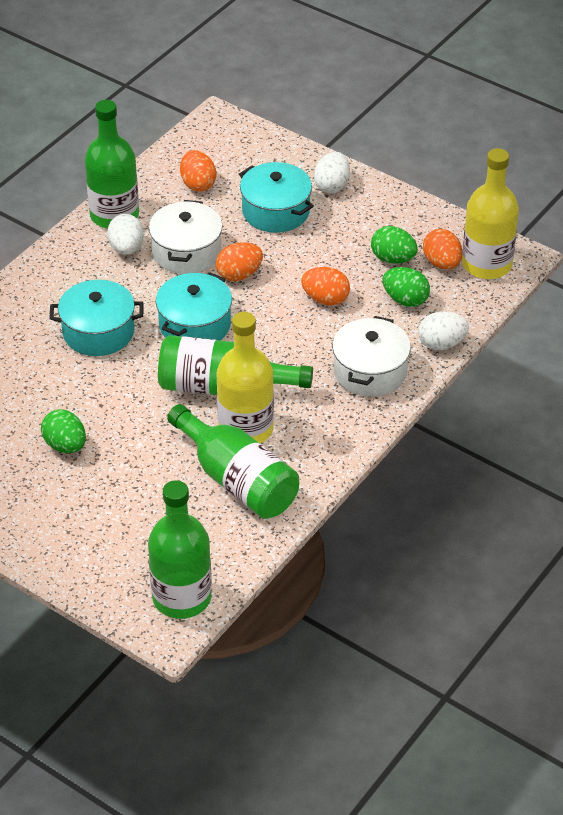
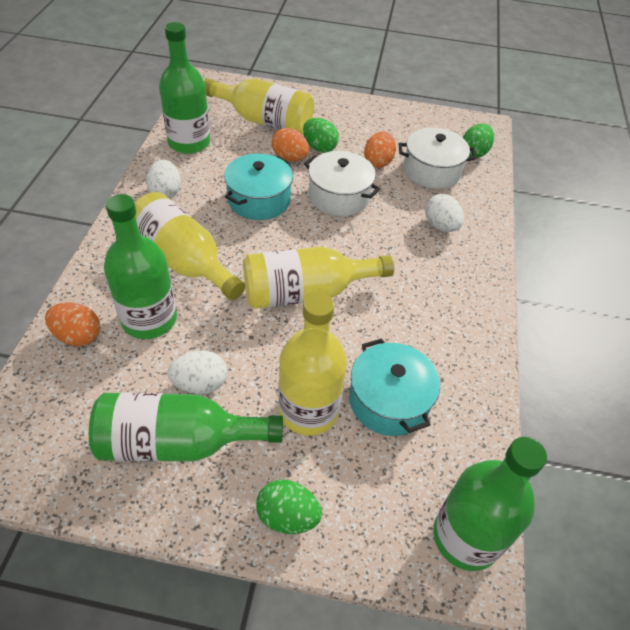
orange egg: [180,150,216,192] [216,242,263,281] [301,267,350,306] [423,229,462,269] = 4 -> [45,302,101,346] [272,128,309,161] [364,131,396,168] = 3
turquoise pot: [49,280,143,356] [156,272,232,341] [239,162,314,233] = 3 -> [224,154,293,220] [349,338,440,436] = 2
yellow bottle: [217,312,274,444] [462,148,519,279] = 2 -> [135,192,245,300] [204,78,314,134] [243,247,394,309] [278,292,347,435] = 4

